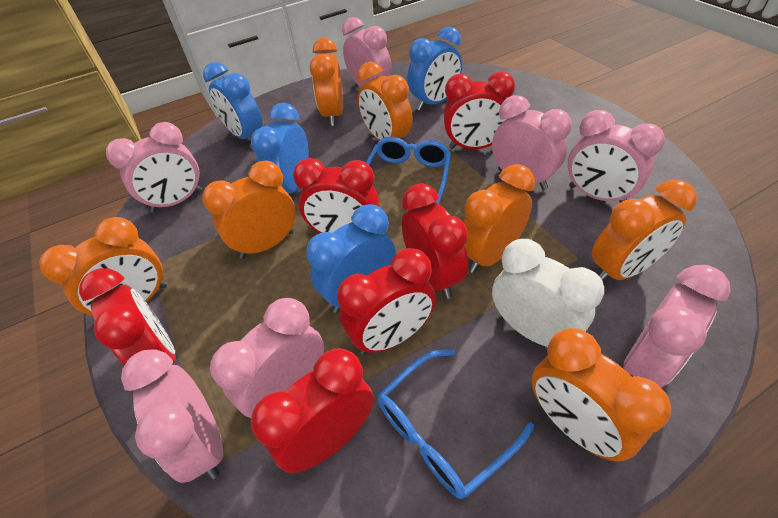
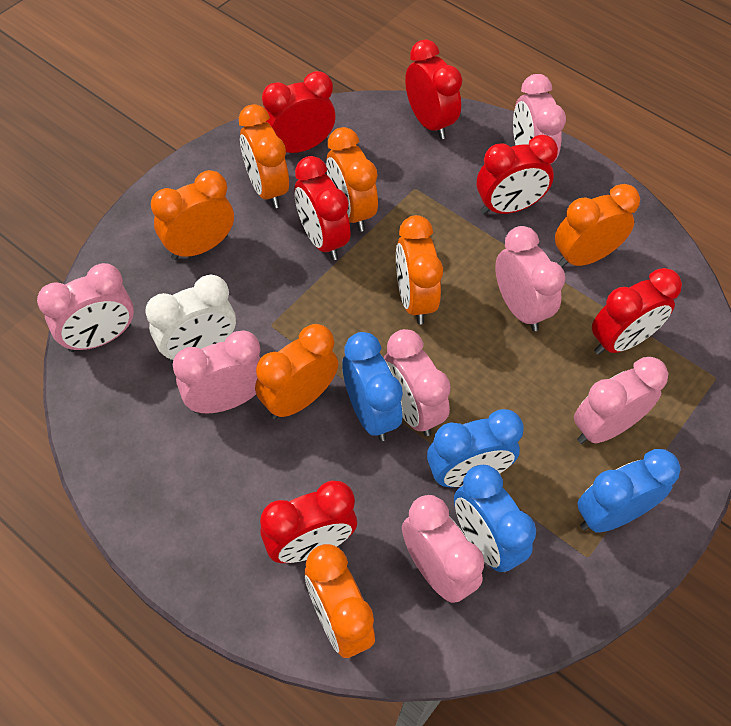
blue glasses: [366,137,451,204] [378,349,534,499] = 2 -> none = 0

